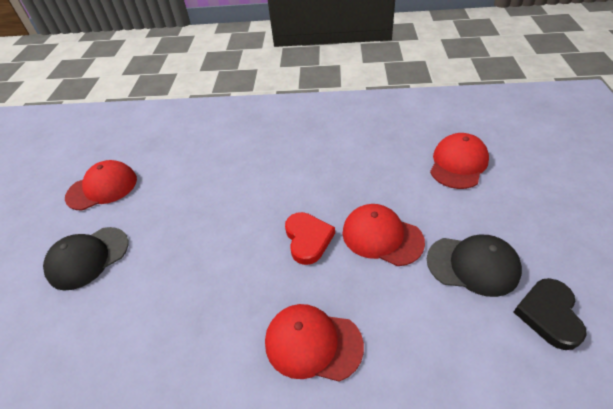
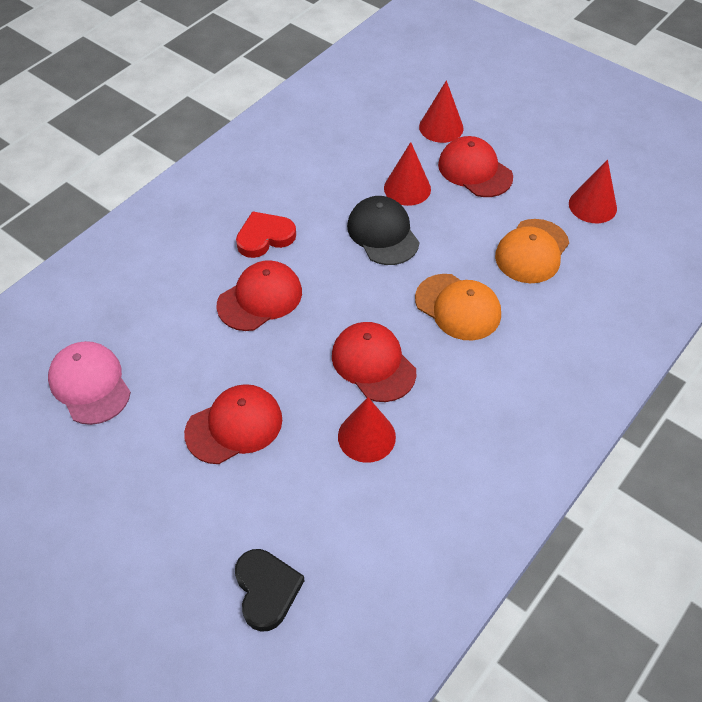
black cap: [43,227,128,290] [427,235,522,297] = 2 -> [347,196,419,265] = 1
orange cap: none = 0 -> [415,274,501,341] [495,219,569,283] = 2
pink cap: none = 0 -> [48,341,131,425] = 1
red cone: none = 0 -> [338,397,396,463] [384,142,431,206] [419,80,464,143] [569,159,617,223] = 4

